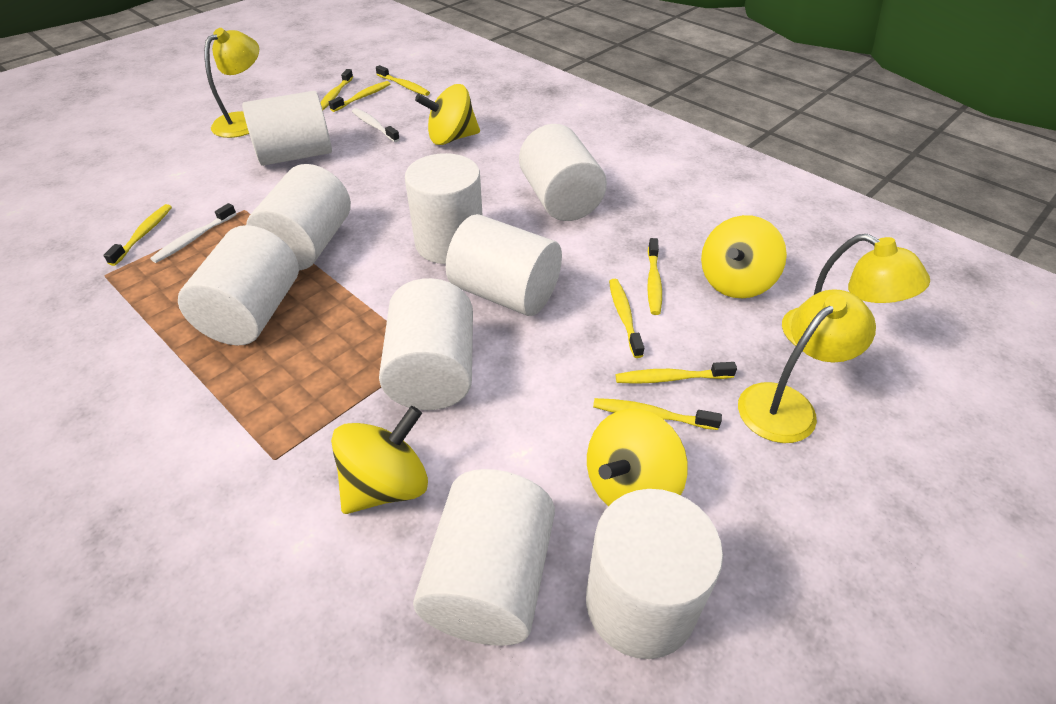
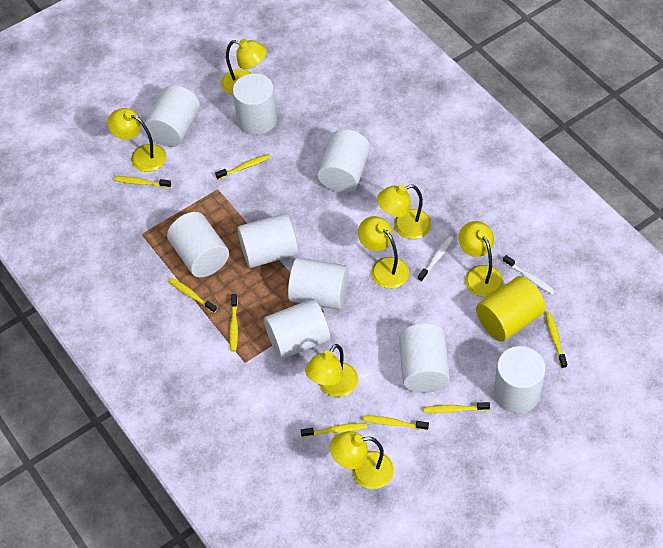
yellow cylinder: none = 0 -> [476,276,546,342] = 1
yellow lamp: [204,28,259,138] [738,289,876,443] [782,234,930,346] = 3 -> [107,108,166,172] [221,39,267,95] [305,344,358,397] [330,431,394,489] [358,216,409,289] [377,185,431,239] [458,221,503,297] = 7
yellow spinning top: [331,406,428,514] [415,84,480,145] [587,409,688,506] [701,215,787,299] = 4 -> none = 0

